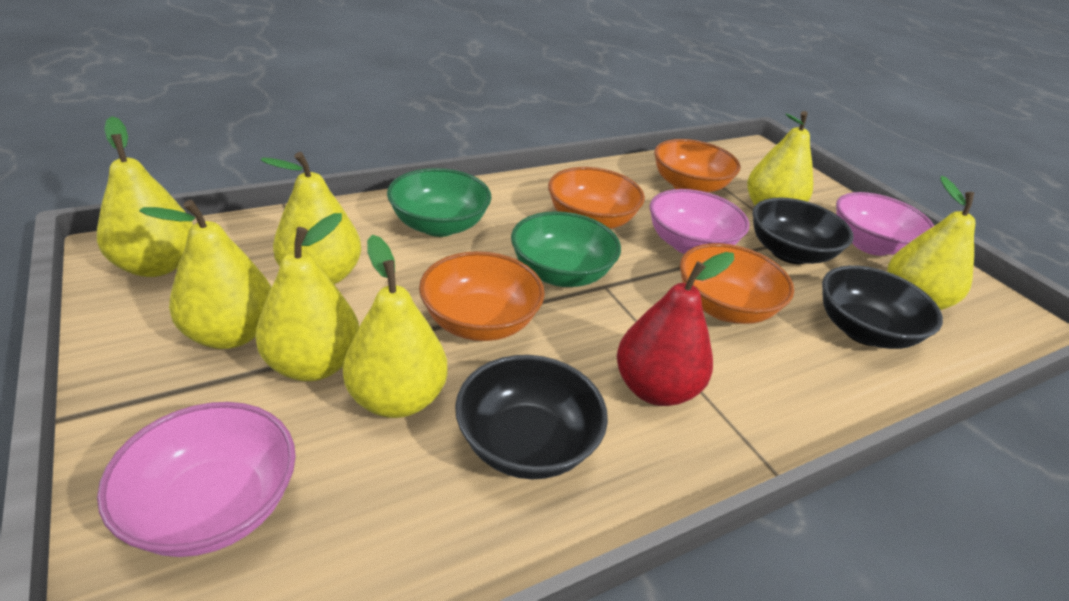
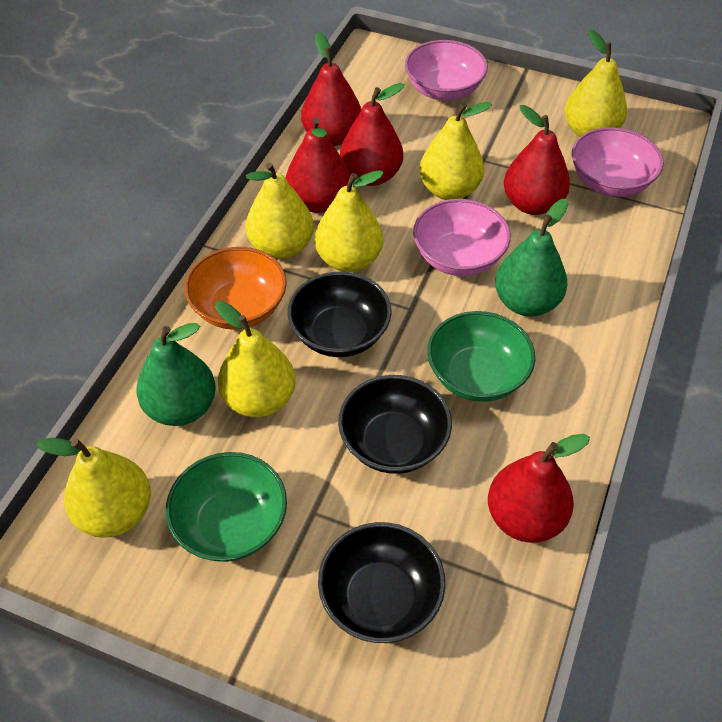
green pear: none = 0 -> [136,323,216,426] [495,199,568,316] = 2
orange bowl: [419,251,545,341] [548,167,645,229] [654,139,741,193] [680,243,794,324] = 4 -> [184,247,287,330] = 1
red pear: [617,252,734,406] = 1 -> [286,118,350,213] [301,32,361,146] [340,83,405,186] [488,434,590,543] [504,105,570,215] = 5
yellow pear: [97,116,193,277] [139,200,271,349] [255,213,359,381] [261,152,361,284] [343,235,447,418] [747,111,813,206] [887,176,976,310] = 7 -> [37,438,151,538] [215,301,296,417] [246,162,314,259] [315,170,384,272] [419,102,492,200] [565,30,627,137] = 6

